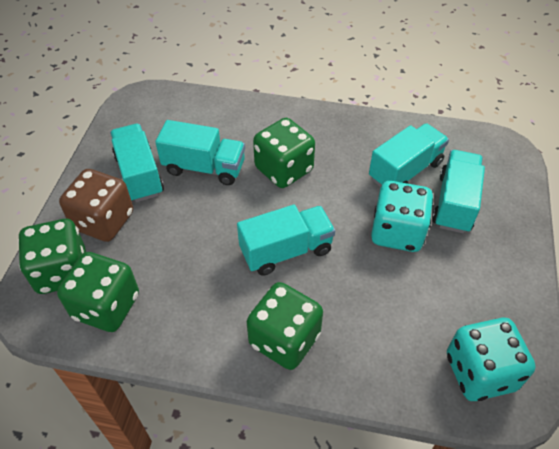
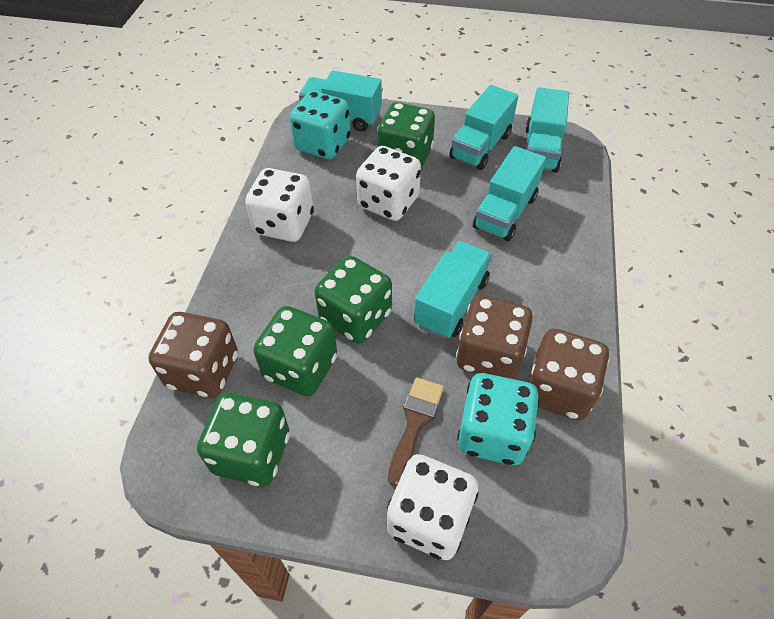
brown brush: none = 0 -> [388,377,444,486] = 1
brown dice: [59,169,133,242] = 1 -> [149,312,238,398] [456,295,533,379] [528,329,609,420] = 3
white dice: none = 0 -> [245,168,314,242] [356,146,421,221] [387,454,478,560] = 3

